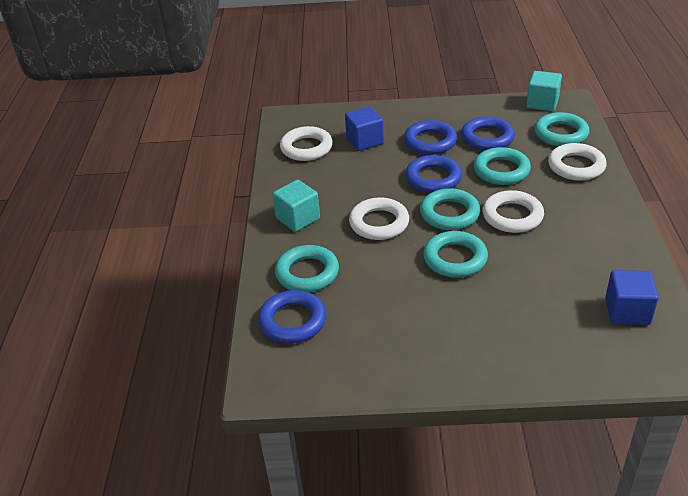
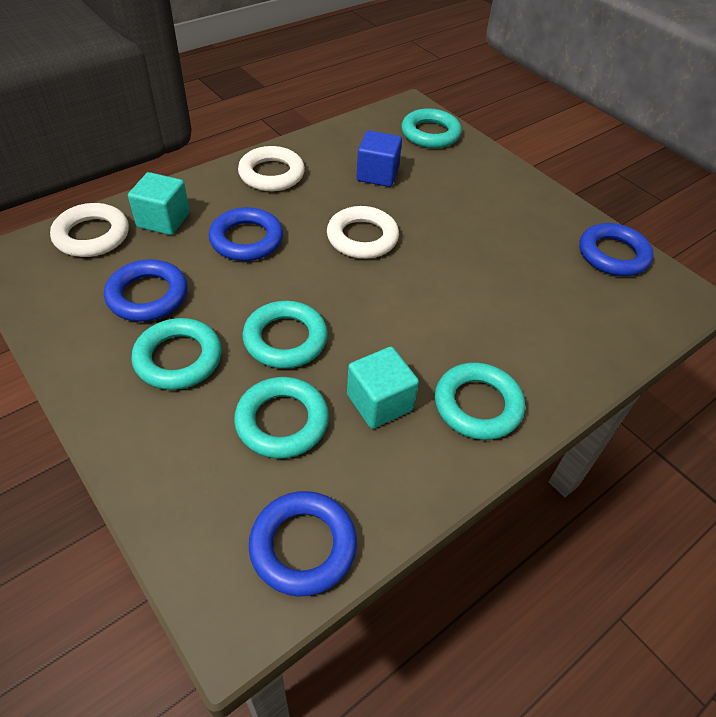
blue cube: [345,107,384,151] [605,270,658,325] = 2 -> [356,130,402,187] = 1
white ring: [280,126,333,161] [349,197,409,240] [482,190,544,233] [548,143,607,181] = 4 -> [50,203,129,257] [238,146,305,191] [327,206,399,259] = 3

